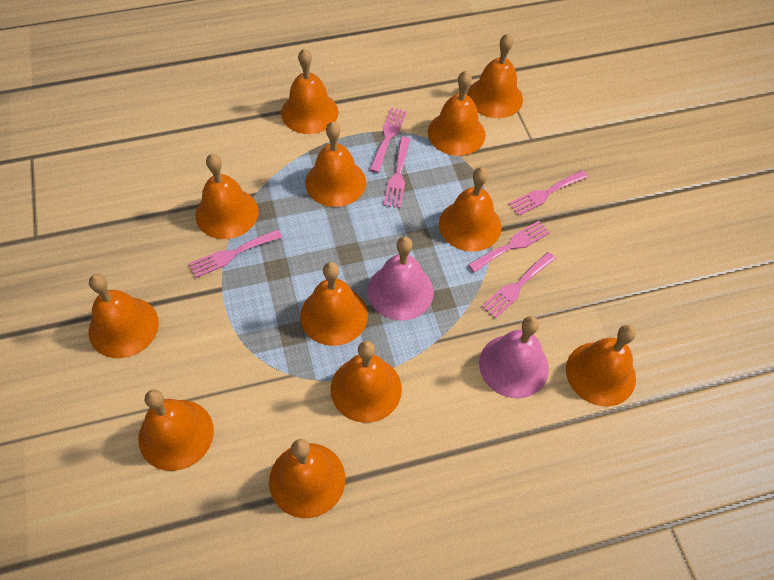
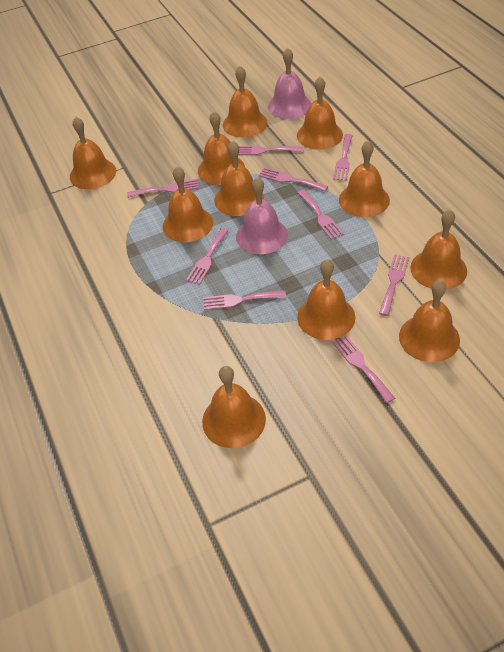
orange bell: [89,274,159,358] [139,389,214,471] [195,154,259,239] [269,439,345,518] [281,48,338,134] [300,262,368,346] [305,122,366,207] [331,341,402,423] [428,71,485,156] [439,167,501,252] [467,34,523,118] [566,325,636,406] = 12 -> [70,117,116,189] [163,166,213,242] [198,111,245,185] [202,366,266,448] [214,141,264,216] [223,66,267,137] [297,77,343,150] [297,259,355,340] [339,140,390,217] [399,280,460,362] [410,209,467,290] = 11
pink fork: [189,230,282,278] [370,107,407,173] [383,137,410,208] [468,221,550,272] [482,252,556,319] [509,170,588,216] = 6 -> [127,179,199,198] [186,227,229,285] [203,291,286,310] [238,146,303,155] [259,167,328,191] [298,190,344,240] [332,335,395,403] [333,134,353,181] [379,254,410,316] = 9

